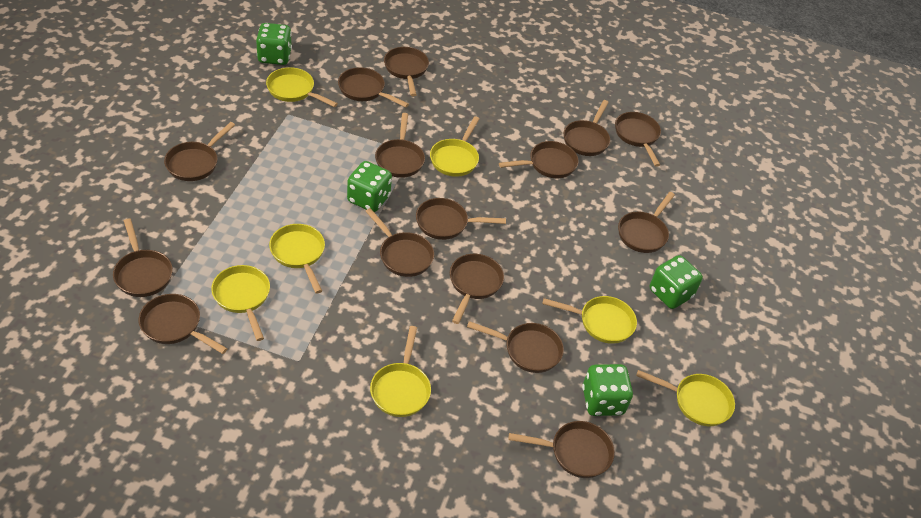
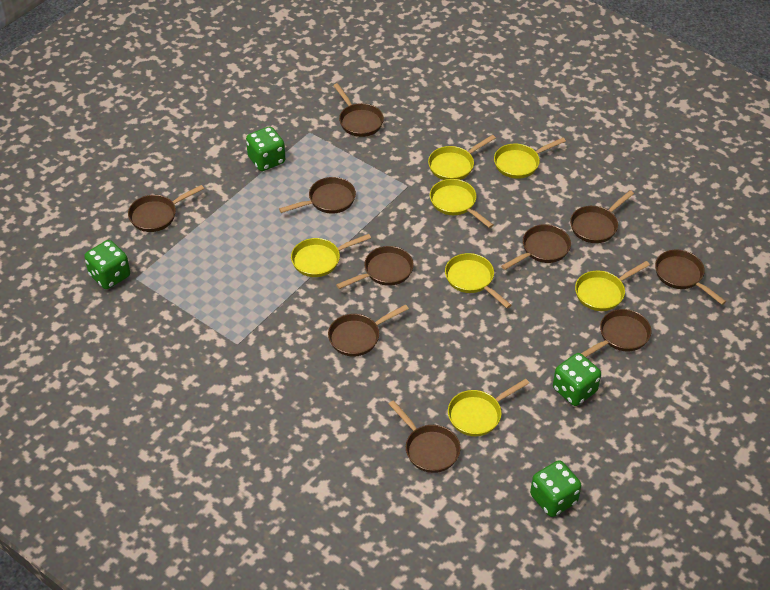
brown pan: [113,218,173,297] [139,294,228,354] [164,122,235,181] [338,67,409,108] [365,208,434,277] [375,113,425,178] [384,47,429,96] [416,198,506,240] [450,254,504,324] [467,321,564,373] [499,141,579,178] [508,421,615,478] [563,100,610,156] [615,112,661,167] [618,192,675,253] = 15 -> [128,185,204,232] [279,177,356,214] [328,304,409,357] [333,83,384,137] [336,246,414,289] [389,400,461,473] [501,224,571,270] [570,190,634,243] [581,309,651,357] [655,250,726,305] = 10

